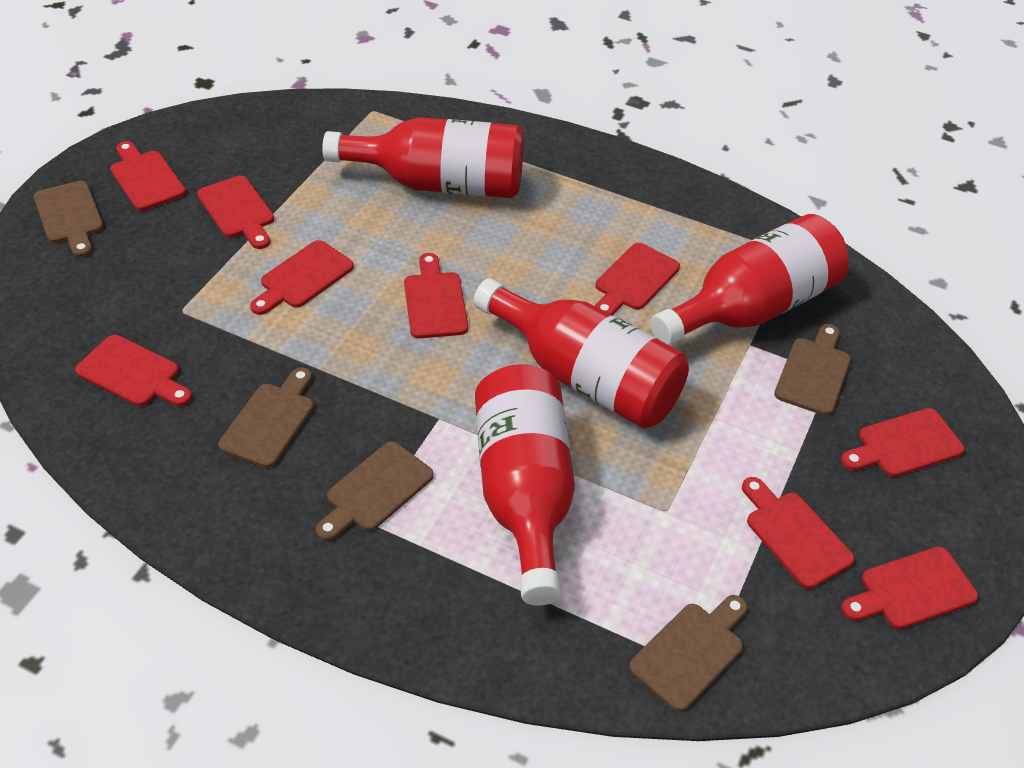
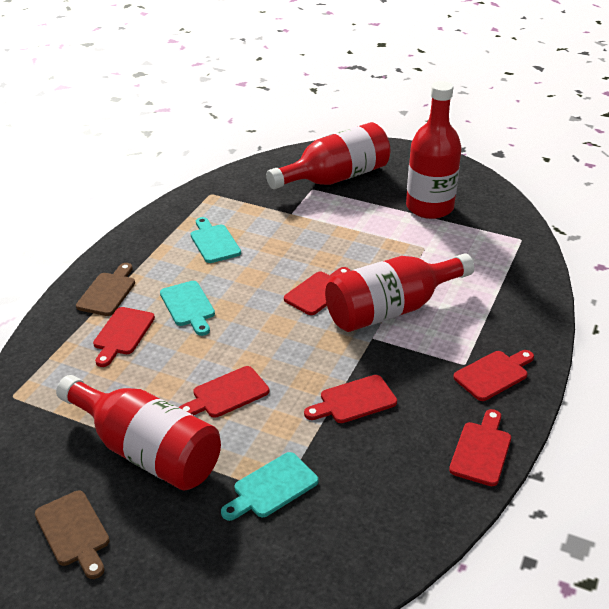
brown cutting board: [34,181,103,257] [218,367,314,468] [316,441,433,541] [629,595,747,712] [774,324,851,416] = 5 -> [35,491,110,579] [76,263,135,316] = 2
red cutting board: [75,335,192,406] [110,141,186,211] [197,175,274,249] [250,240,354,315] [404,253,468,339] [595,243,680,315] [742,477,855,589] [841,408,964,477] [841,547,978,629] = 9 -> [93,307,155,367] [179,366,269,418] [284,267,351,315] [304,375,397,423] [449,409,511,486] [453,350,534,401] = 6
turquoise cutting board: none = 0 -> [160,281,215,336] [191,217,241,263] [221,452,318,521] = 3

